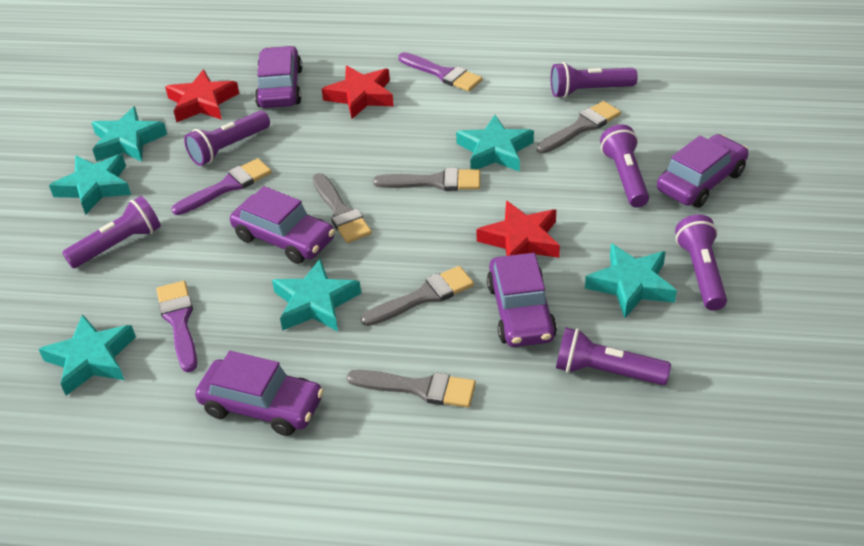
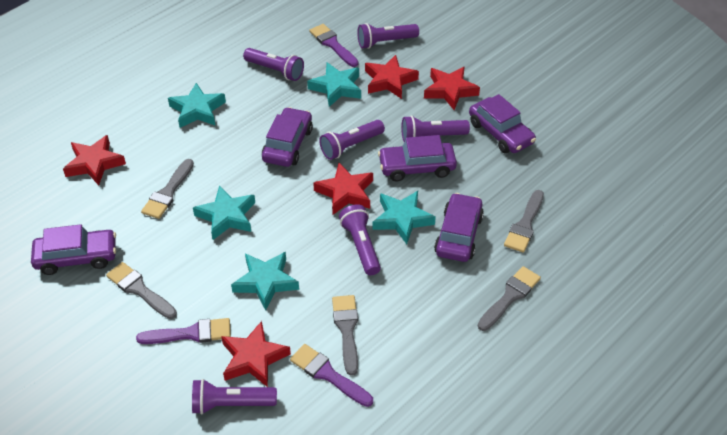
red star: [165,69,239,122] [322,66,394,119] [476,201,560,258] = 3 -> [63,135,126,185] [221,321,291,387] [313,163,373,215] [365,55,419,99] [424,66,480,110] = 5
turquoise star: [39,314,136,395] [49,154,131,215] [91,106,167,162] [272,259,361,331] [456,115,534,172] [585,244,677,318] = 6 -> [168,83,226,128] [193,185,255,240] [231,252,299,311] [307,62,361,107] [372,191,436,244] = 5

